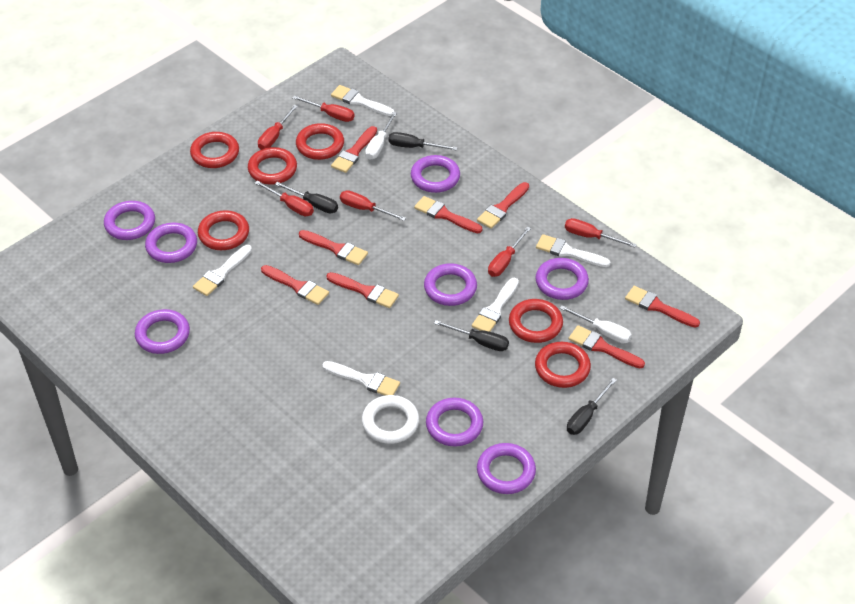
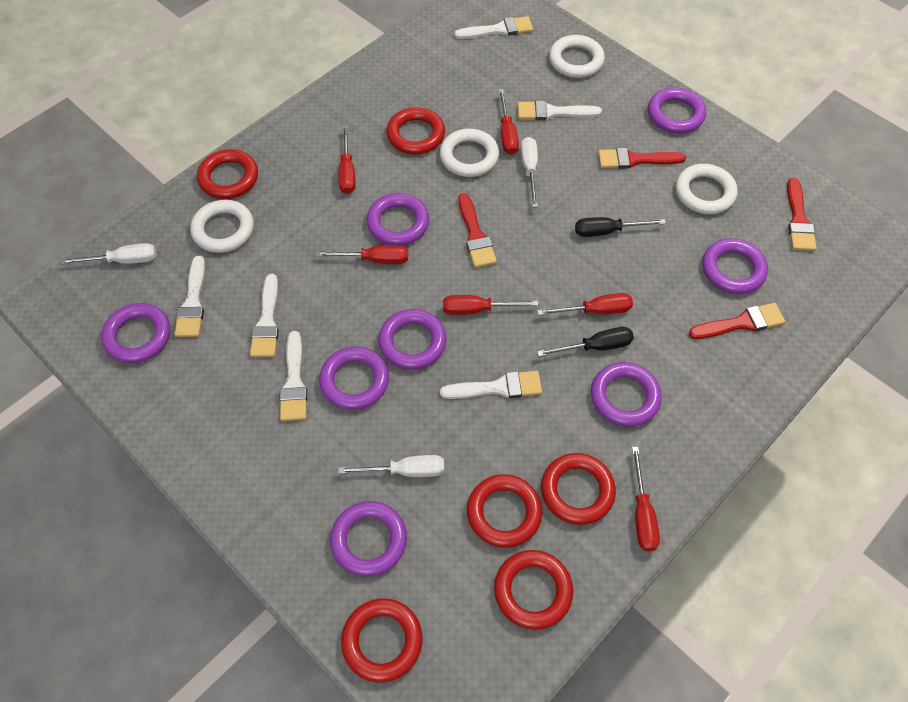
black screwdriver: [275,182,338,213] [388,132,458,151] [434,320,509,351] [567,378,617,435] = 4 -> [537,327,634,357] [575,217,666,237] = 2
red brush: [261,265,329,305] [299,230,368,265] [326,272,399,308] [331,126,377,173] [414,196,482,233] [477,182,529,229] [569,325,645,368] [625,286,700,328] = 8 -> [458,193,497,268] [598,148,686,169] [689,303,785,339] [787,177,816,251] = 4
white brush: [193,245,252,296] [322,361,400,395] [331,85,394,116] [472,278,519,332] [536,234,610,267] = 5 -> [174,256,205,337] [250,274,279,357] [280,331,307,421] [440,371,542,399] [454,16,533,39] [518,101,602,120] = 6
white ring: [362,395,419,444] = 1 -> [190,200,254,253] [440,128,499,177] [549,35,605,78] [676,164,738,214] = 4
white screwdriver: [365,112,397,160] [559,305,632,344] = 2 -> [61,243,157,264] [338,455,444,477] [521,137,538,207] = 3

